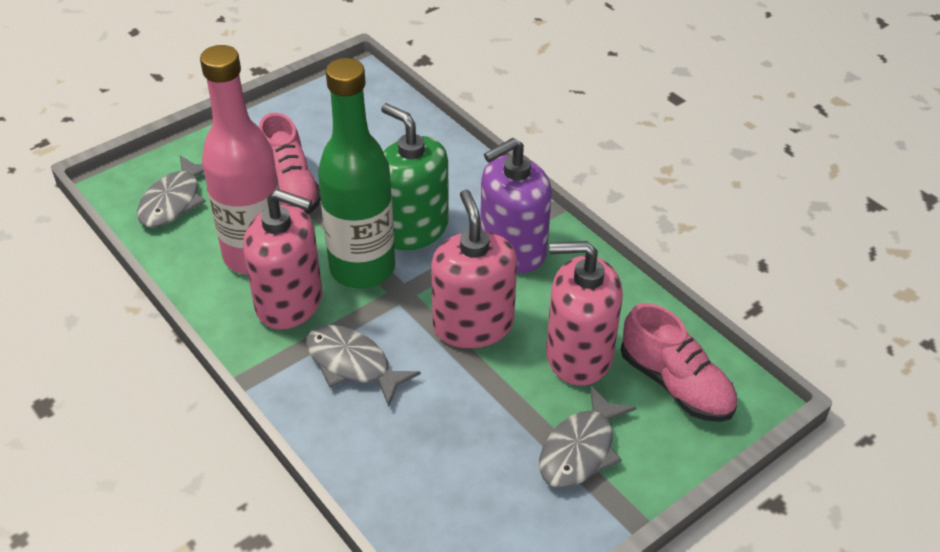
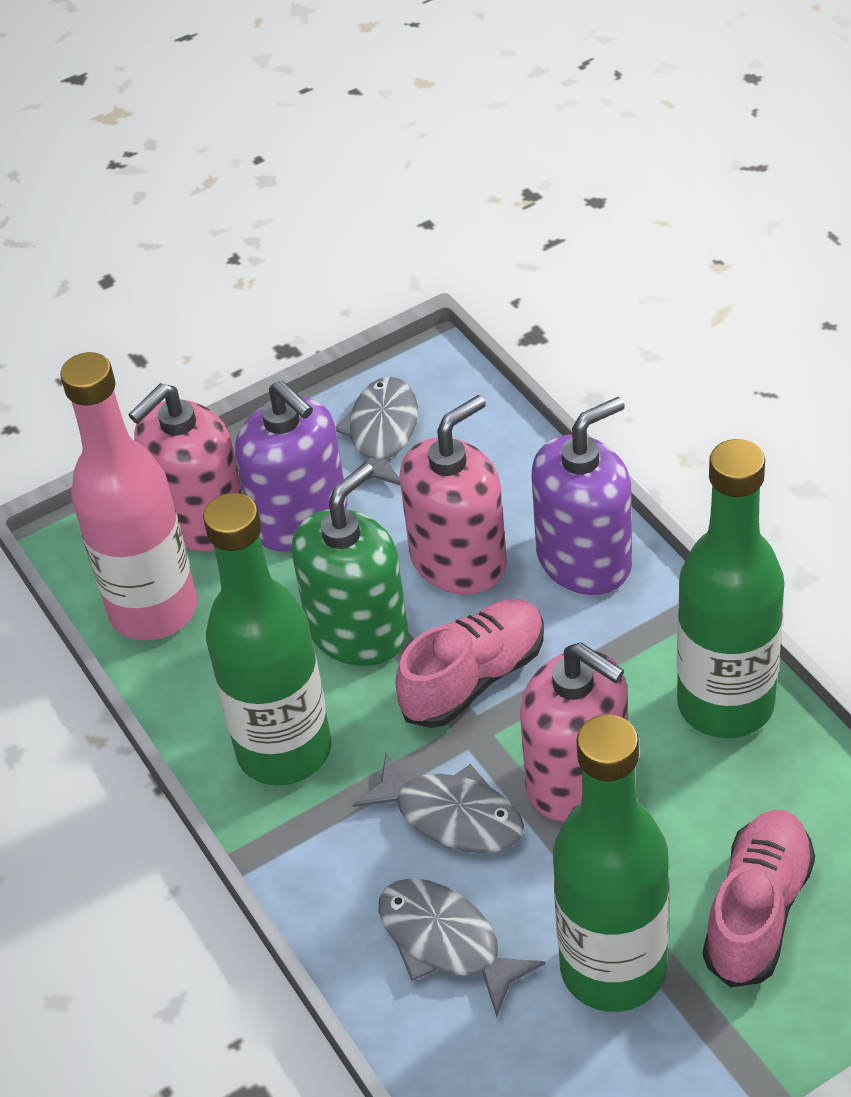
green bottle: [318,58,395,289] = 1 -> [203,493,331,786] [553,715,669,1012] [677,439,784,738] = 3
purple soap dispenser: [480,138,552,273] = 1 -> [235,380,347,552] [532,397,632,595] = 2

